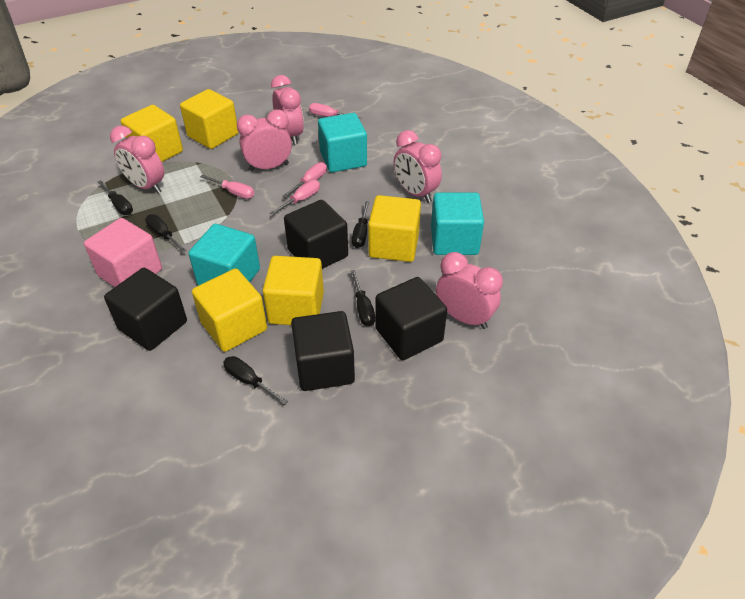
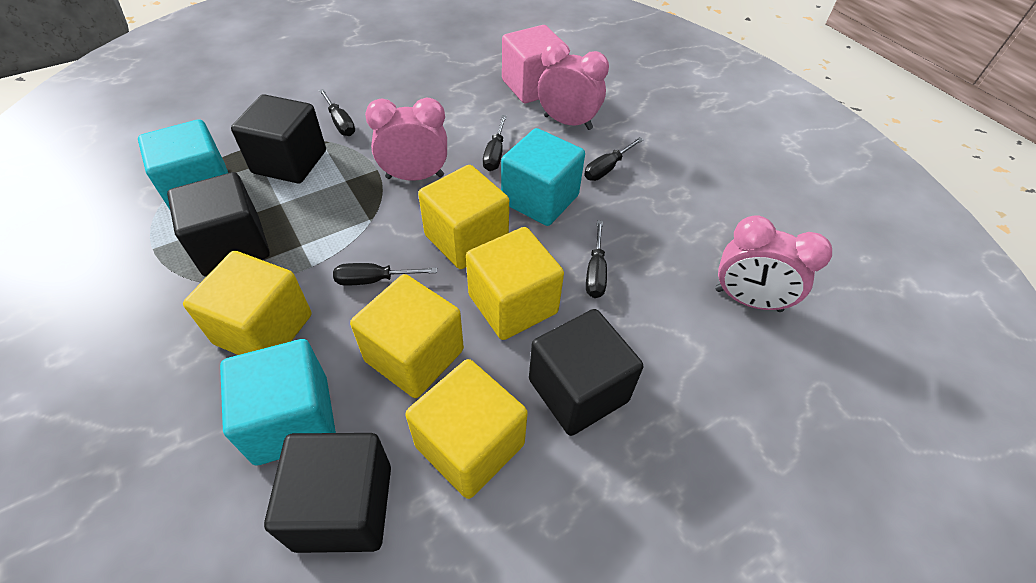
pink clock: [110,126,164,194] [237,109,292,171] [271,75,304,145] [394,130,442,203] [436,252,503,329] = 5 -> [365,98,447,181] [538,41,609,130] [715,216,832,312] = 3
pink screwdriver: [200,174,254,199] [270,180,320,215] [283,162,327,198] [309,103,361,120] = 4 -> none = 0

